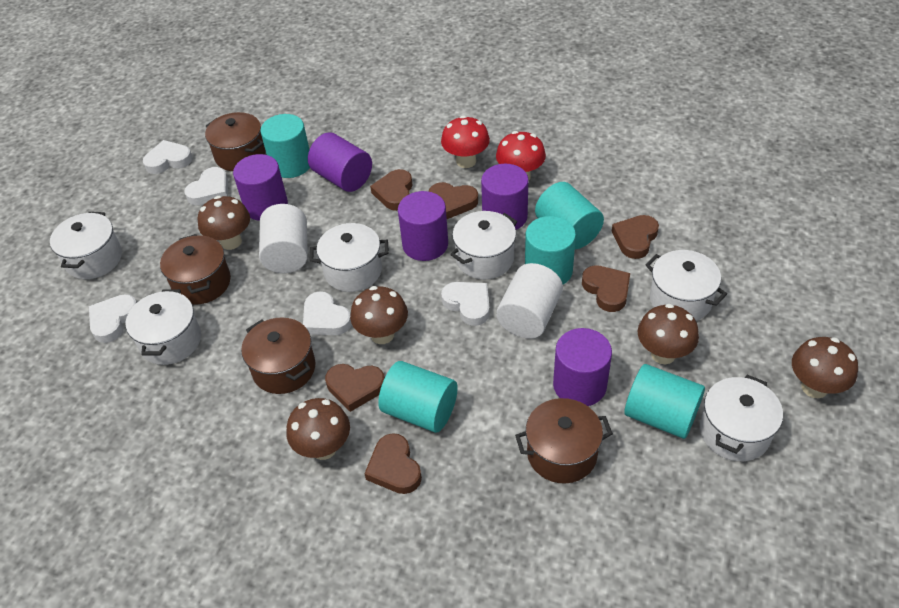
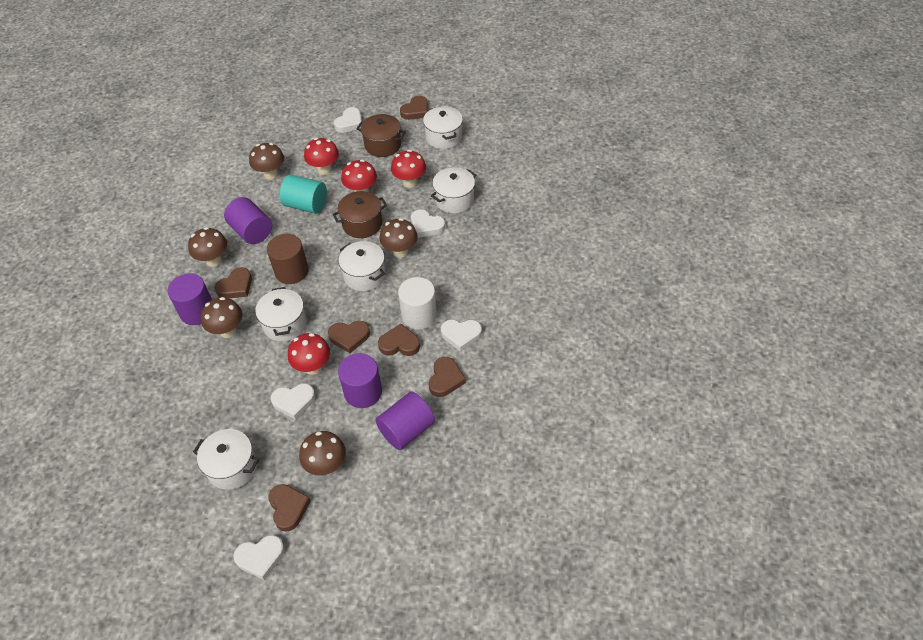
brown cylinder: none = 0 -> [267,234,309,284] = 1
brown pot: [160,234,231,305] [205,112,265,171] [241,317,316,394] [515,398,613,483] = 4 -> [333,191,387,238] [356,114,406,157] = 2
purple cylinder: [233,154,288,221] [308,132,372,192] [398,191,448,261] [481,164,529,230] [553,328,612,406] = 5 -> [167,273,212,325] [224,197,272,244] [338,353,382,408] [376,392,435,450] = 4
red mushroom: [441,116,490,168] [496,131,546,180] = 2 -> [288,333,330,375] [304,138,339,175] [341,160,377,192] [391,150,426,188] = 4
turquoise cylinder: [261,114,310,178] [378,361,458,433] [525,216,576,285] [535,182,604,249] [624,364,705,439] = 5 -> [280,175,327,214] = 1
white cylinder: [259,204,308,273] [496,263,563,338] = 2 -> [398,277,437,330] = 1
white pot: [50,212,122,279] [126,289,201,365] [310,223,389,292] [450,211,518,279] [646,250,727,321] [700,375,783,461] = 6 -> [193,429,259,490] [255,287,307,342] [339,241,386,291] [423,106,463,149] [431,167,476,214] = 5

